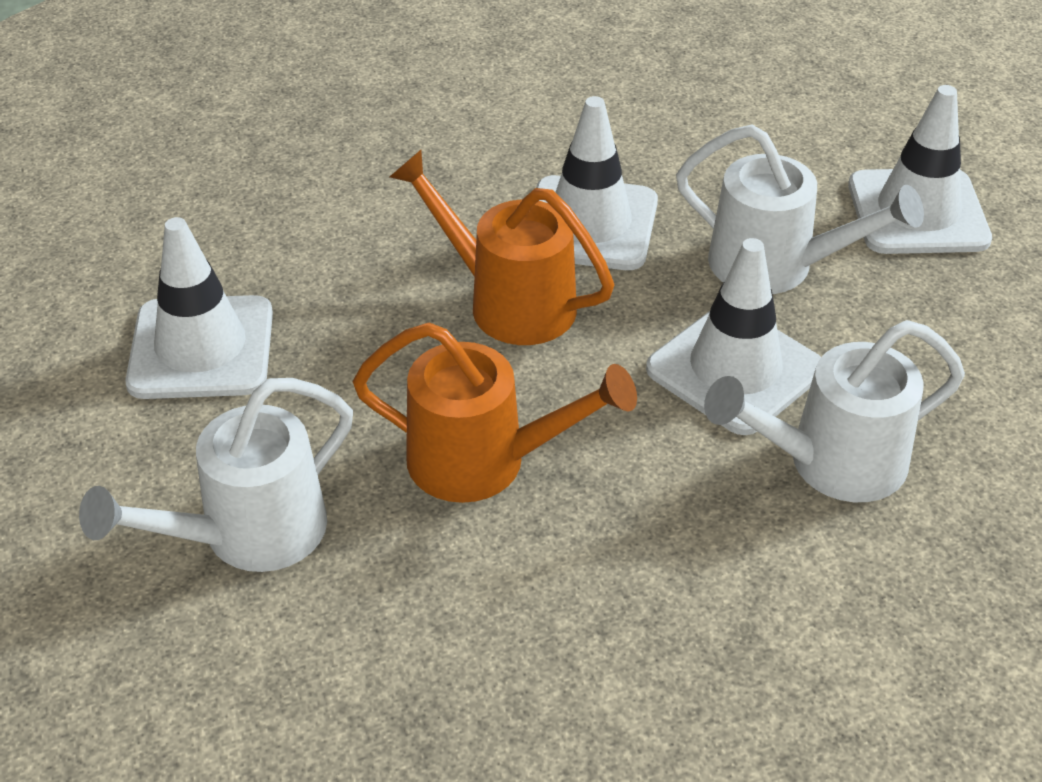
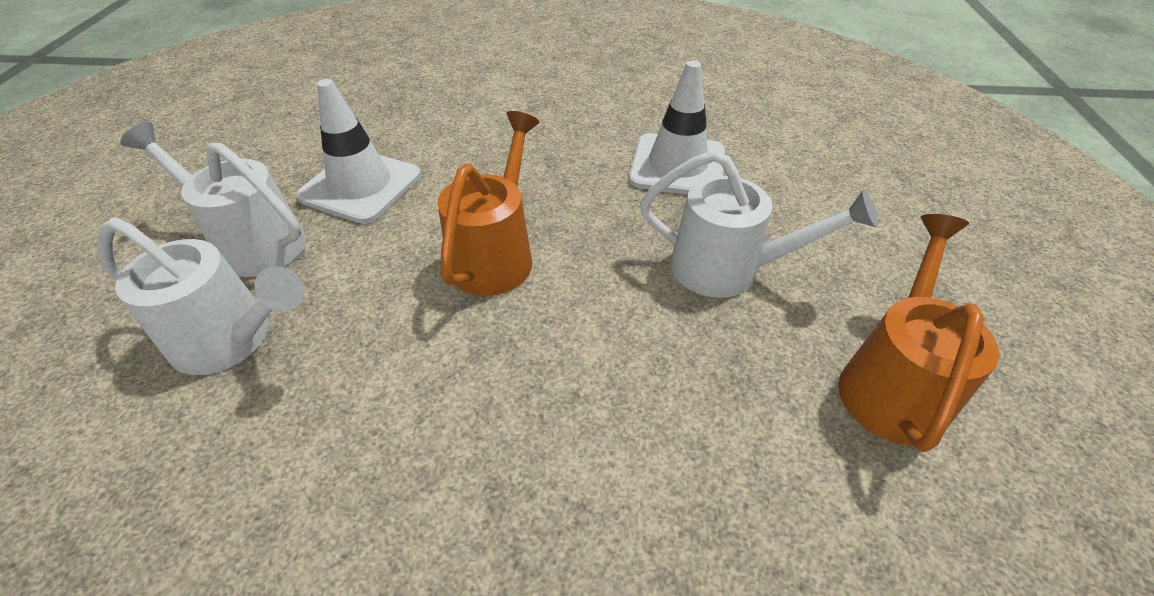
white traffic cone: [125,217,273,399] [536,96,658,270] [646,238,821,435] [848,85,992,254] = 4 -> [296,79,421,223] [629,60,725,195] = 2

